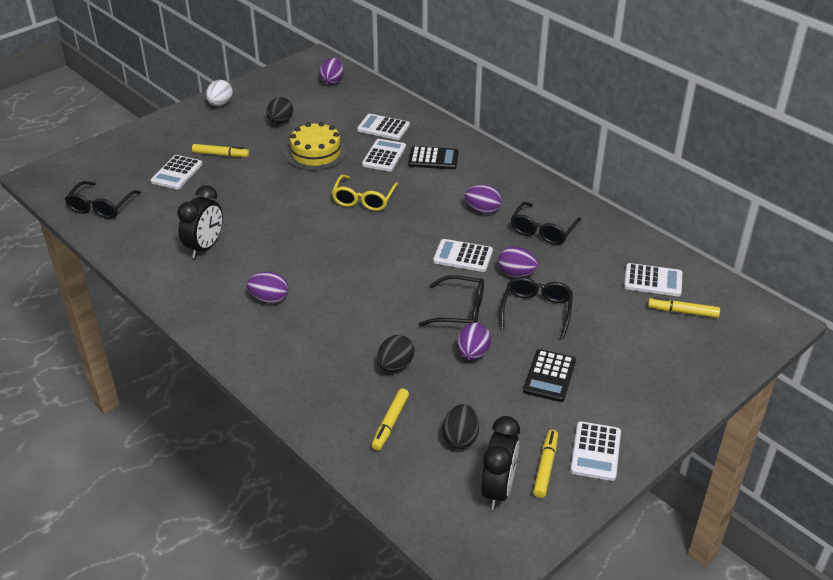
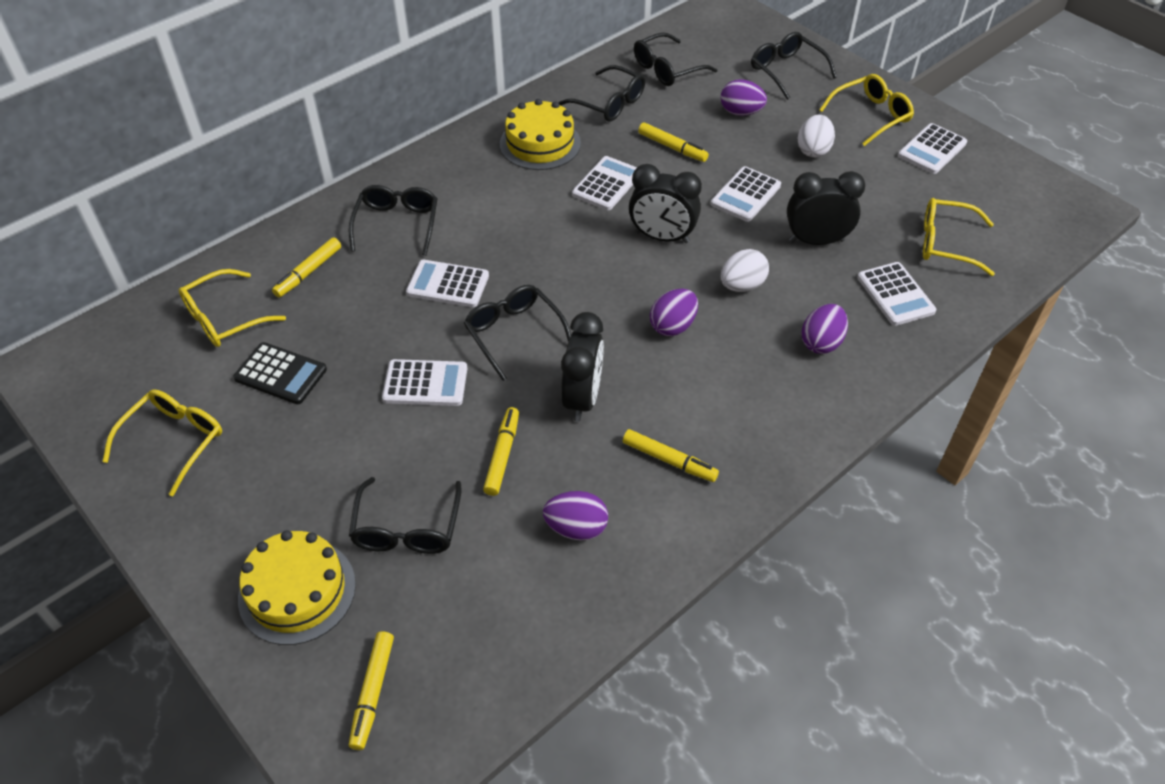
black calculator: [408,146,459,169] [523,349,576,402] = 2 -> [233,342,327,404] = 1
black clock: [177,185,223,258] [481,416,520,510] = 2 -> [561,312,604,422] [629,164,702,243] [787,171,865,245] = 3
black egg: [267,97,293,124] [377,335,414,372] [442,404,479,449] = 3 -> none = 0
black glasses: [65,181,141,219] [419,275,484,326] [500,277,573,339] [511,202,581,245] = 4 -> [349,185,438,256] [349,477,461,554] [464,285,571,381] [558,65,645,122] [634,32,717,86] [751,32,837,100] = 6
purple egg: [247,272,289,303] [319,58,344,85] [457,322,491,360] [465,185,502,214] [498,246,538,277] = 5 -> [543,491,608,541] [650,289,698,336] [721,79,767,116] [802,304,848,354] = 4
white egg: [206,80,233,106] = 1 -> [721,249,769,292] [798,115,835,157] = 2
yellow cake: [286,122,346,171] = 1 -> [238,530,356,645] [500,99,581,170] = 2
yellow glasses: [332,175,398,211] = 1 -> [102,389,222,496] [179,269,286,347] [819,74,914,146] [923,198,995,276] = 4
yellow marker: [192,144,249,157] [371,388,409,451] [533,430,558,498] [648,297,720,318] = 4 -> [272,237,341,298] [349,631,394,750] [483,407,519,496] [623,429,719,482] [638,122,709,162] = 5

